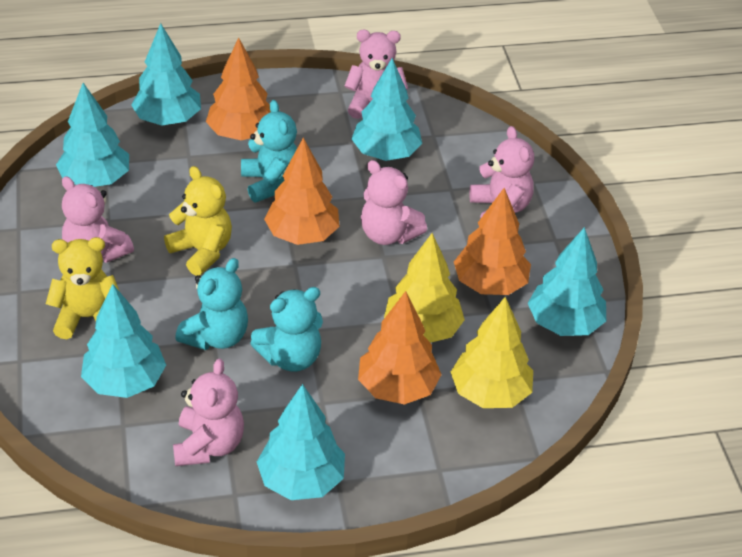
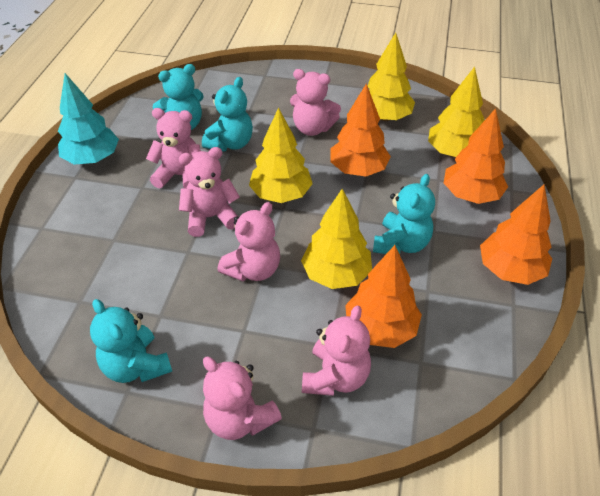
pink teddy bear: [62,176,134,263] [173,359,244,466] [344,30,408,119] [361,160,427,245] [469,126,534,218] = 5 -> [146,108,201,189] [179,147,240,237] [203,357,282,440] [218,202,280,281] [290,69,341,136] [302,305,371,396] = 6
turquoise teddy bear: [175,258,248,350] [241,100,297,202] [250,287,323,372] = 3 -> [90,299,172,383] [153,64,204,130] [202,77,253,152] [373,174,435,254] = 4
turquoise tree: [56,83,129,187] [81,284,166,398] [131,23,201,126] [257,384,345,500] [351,58,422,161] [528,227,606,336] = 6 -> [58,73,119,165] = 1
yellow teddy bear: [46,237,120,339] [164,166,232,276] = 2 -> none = 0
yellow tree: [384,233,465,343] [451,297,533,408] = 2 -> [249,108,313,203] [301,189,372,289] [368,33,415,121] [428,67,485,157] = 4

